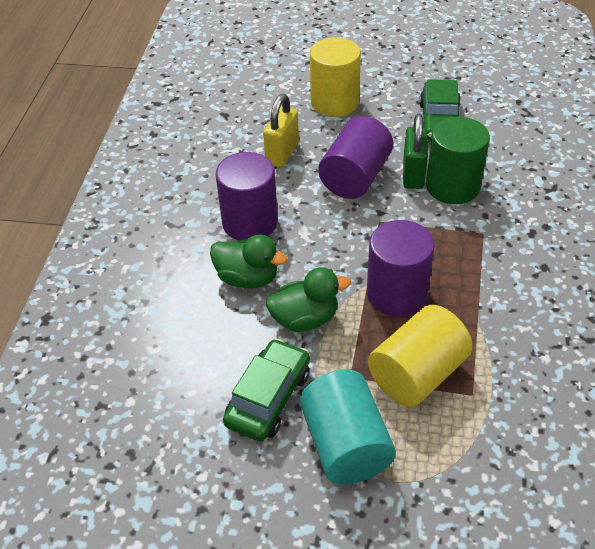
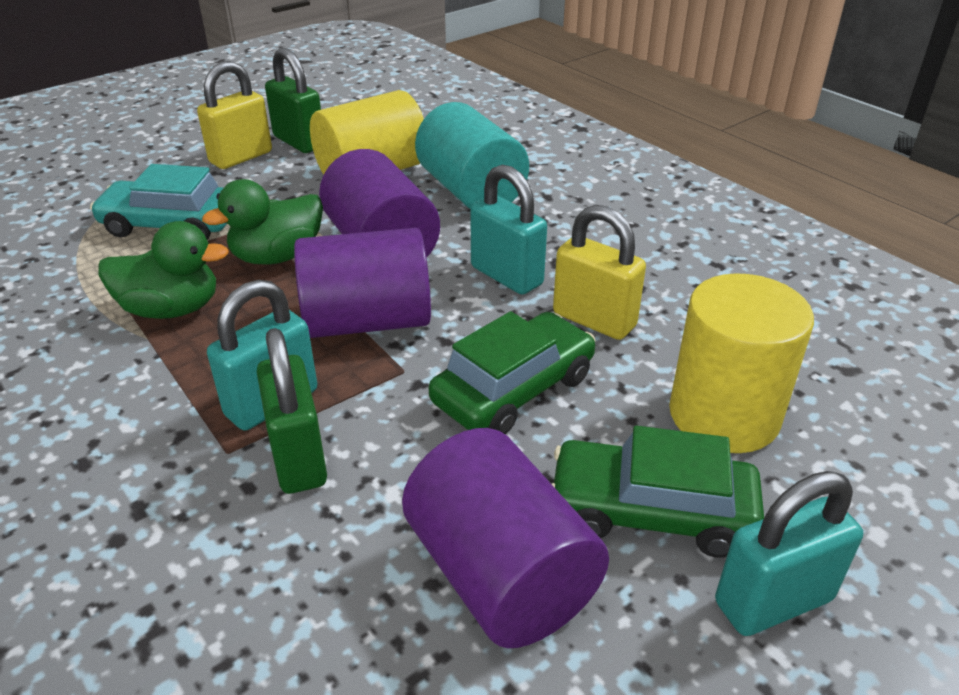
green cylinder: [426,117,490,204] = 1 -> none = 0
green padlock: [403,114,428,189] = 1 -> [257,328,327,494] [265,48,321,153] = 2
turquoise car: none = 0 -> [90,164,227,240] = 1
turquoise padlock: none = 0 -> [207,280,317,431] [470,165,547,295] [715,471,863,636] = 3
yellow padlock: [263,94,299,167] = 1 -> [197,61,272,169] [553,205,646,340] = 2

